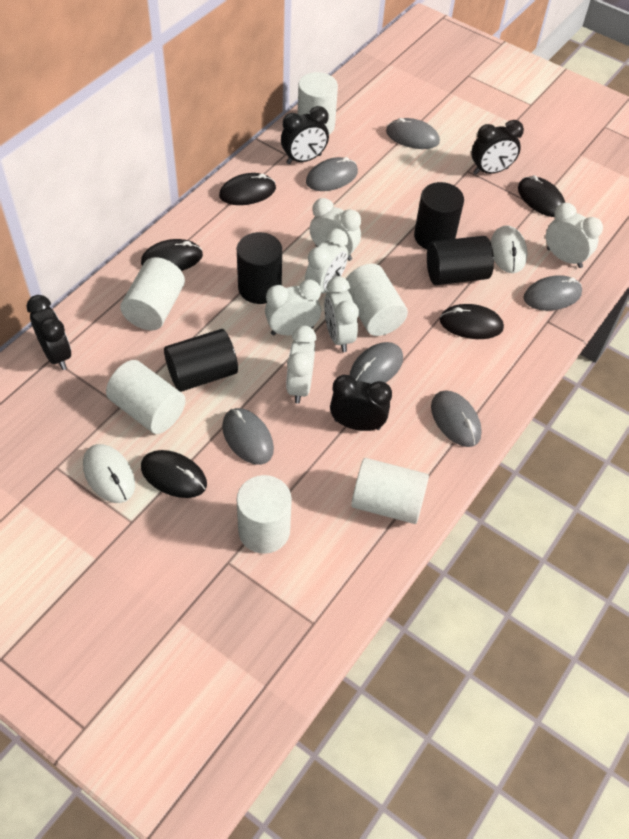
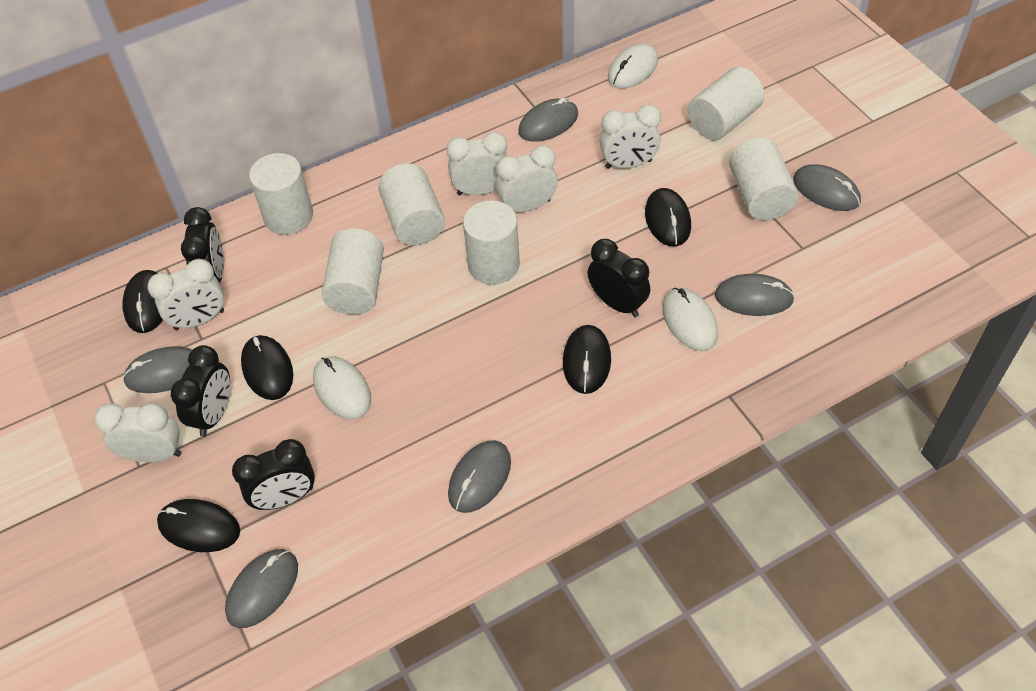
black cylinder: [164,329,238,392] [237,232,282,304] [414,182,464,249] [427,236,494,285] = 4 -> none = 0
white clock: [265,279,321,335] [286,326,316,404] [305,228,348,293] [310,198,361,261] [324,276,359,352] [546,203,603,268] = 6 -> [95,403,182,462] [147,259,224,330] [447,132,507,195] [496,145,558,212] [599,104,661,169] = 5
white mouse: [83,444,135,503] [491,225,527,273] = 2 -> [313,356,371,419] [608,44,658,88] [662,288,718,351] = 3

